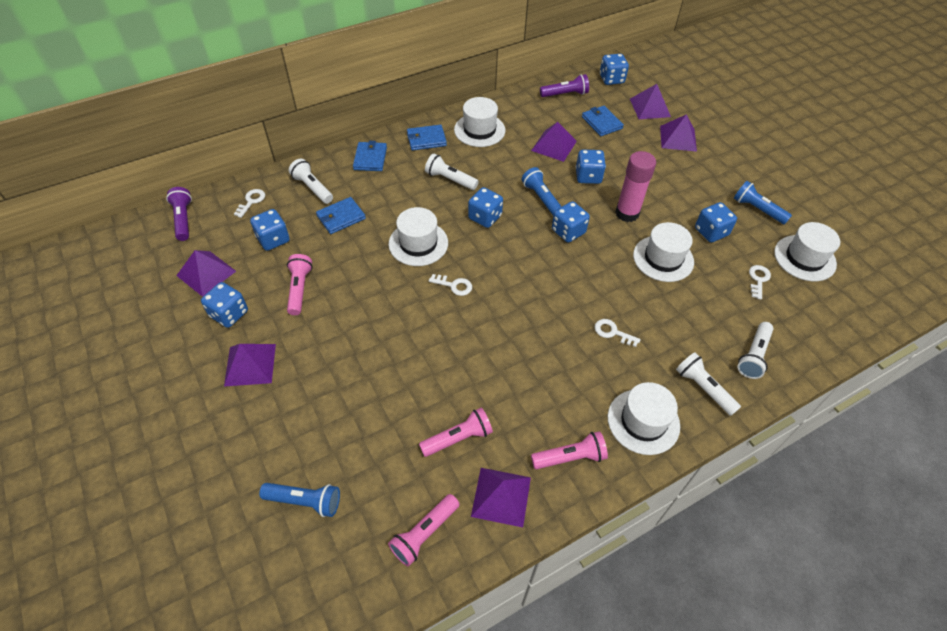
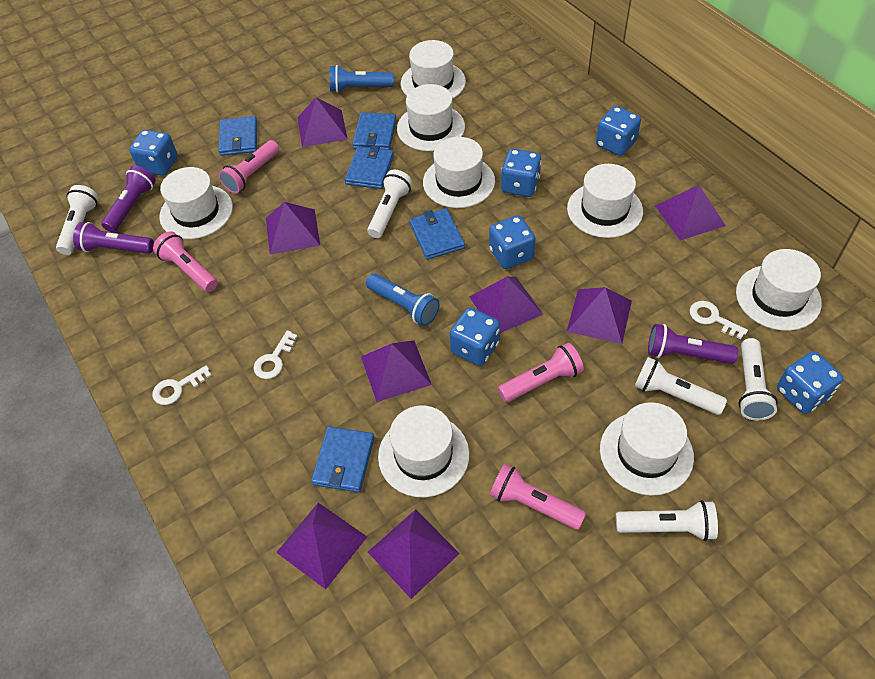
blue dice: [201,282,248,328] [250,209,290,251] [468,187,503,228] [552,201,590,243] [576,150,606,184] [600,54,629,85] [695,202,737,243] = 7 -> [129,130,178,176] [450,308,500,366] [489,215,536,269] [501,149,542,197] [596,106,641,156] [777,351,843,414] = 6
blue flashlight: [259,483,340,517] [522,167,562,216] [734,181,792,224] = 3 -> [329,65,394,93] [366,273,440,326] = 2
blue wallet: [316,197,366,234] [353,141,387,171] [407,125,447,151] [582,106,624,136] = 4 -> [218,116,257,156] [311,426,374,493] [345,146,394,189] [353,113,396,150] [409,208,465,260] = 5
pink glue stick: [615,151,656,222] = 1 -> none = 0
purple flashlight: [166,187,192,241] [540,74,589,97] = 2 -> [73,222,154,254] [102,165,156,232] [648,324,738,364] = 3
purple pyramid: [176,250,236,297] [224,344,276,386] [471,468,531,528] [531,122,577,162] [630,84,671,119] [660,114,697,152] = 6 -> [266,202,320,255] [276,503,367,589] [297,98,348,147] [361,340,432,402] [368,509,460,599] [470,277,543,333] [566,287,632,344] [655,185,726,241] = 8
white flashlight: [289,159,333,204] [425,154,479,190] [676,352,741,416] [737,322,773,379] = 4 -> [56,185,98,255] [367,170,412,238] [616,500,718,541] [635,357,727,415] [738,338,778,420] = 5
white hat: [389,207,448,266] [454,97,505,147] [608,382,680,455] [633,222,694,282] [774,222,840,281] = 5 -> [159,167,233,239] [378,405,469,497] [397,84,465,151] [401,40,466,99] [423,137,495,208] [567,164,643,238] [600,402,694,496] [736,249,822,331] = 8
white key: [234,189,265,218] [429,274,472,296] [594,319,641,347] [749,265,771,300] = 4 -> [152,365,212,405] [253,331,298,379] [690,301,748,339] = 3

